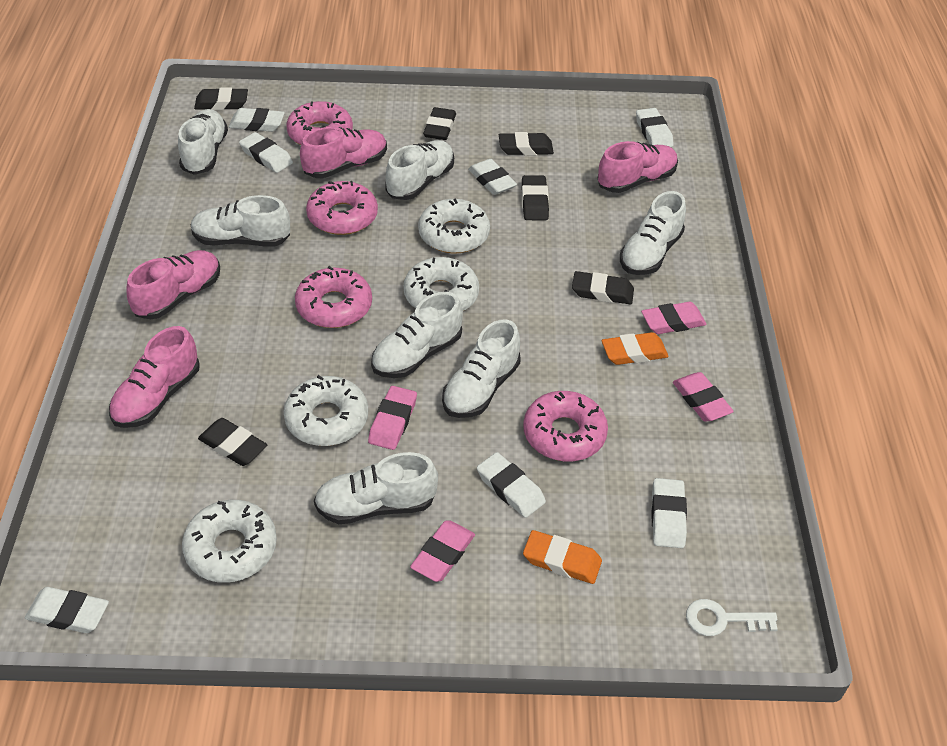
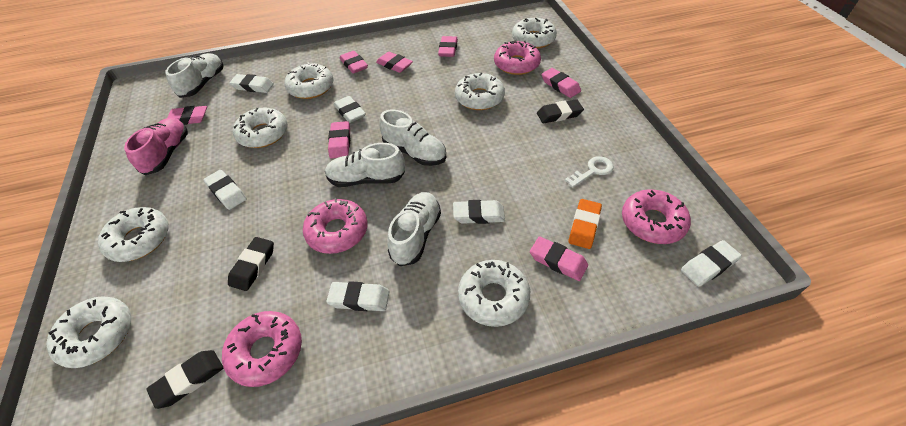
black eraser: [194,87,248,110] [198,418,267,466] [423,107,456,140] [499,132,554,156] [522,175,549,221] [572,271,634,304] = 6 -> [146,350,223,409] [228,237,274,291] [537,99,584,123] = 3
orange eraser: [523,530,602,584] [602,332,669,365] = 2 -> [569,199,602,249] = 1
pink eraser: [368,386,417,450] [410,521,475,582] [641,302,707,334] [673,372,734,422] = 4 -> [167,106,207,125] [328,121,350,159] [340,51,368,73] [376,52,413,73] [438,36,458,57] [530,236,588,281] [542,68,581,98] = 7
pink shoe: [109,326,200,428] [126,250,220,319] [300,127,387,179] [598,141,678,193] = 4 -> [124,118,188,175] = 1
white donut: [182,500,277,583] [283,375,368,446] [403,257,479,311] [418,198,490,254] = 4 -> [46,296,131,368] [98,207,169,262] [233,107,288,148] [284,62,333,99] [455,73,505,110] [458,260,530,327] [512,18,557,49] = 7
white eraser: [25,587,109,633] [229,108,285,132] [239,132,293,173] [468,159,517,195] [477,452,546,518] [636,108,674,147] [651,478,687,548] = 7 -> [203,170,247,210] [230,74,274,93] [326,281,390,311] [334,96,366,123] [453,200,505,224] [681,240,742,287] = 6
white shoe: [178,109,228,175] [190,195,290,246] [314,452,438,524] [371,292,463,378] [385,140,454,200] [442,319,521,418] [620,191,686,275] = 7 -> [165,53,224,98] [325,143,405,187] [380,110,447,166] [387,192,441,266] = 4

